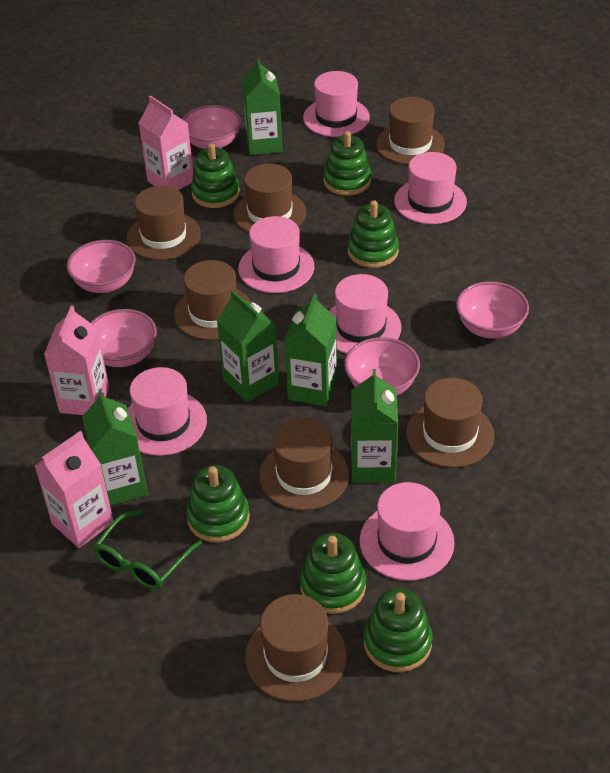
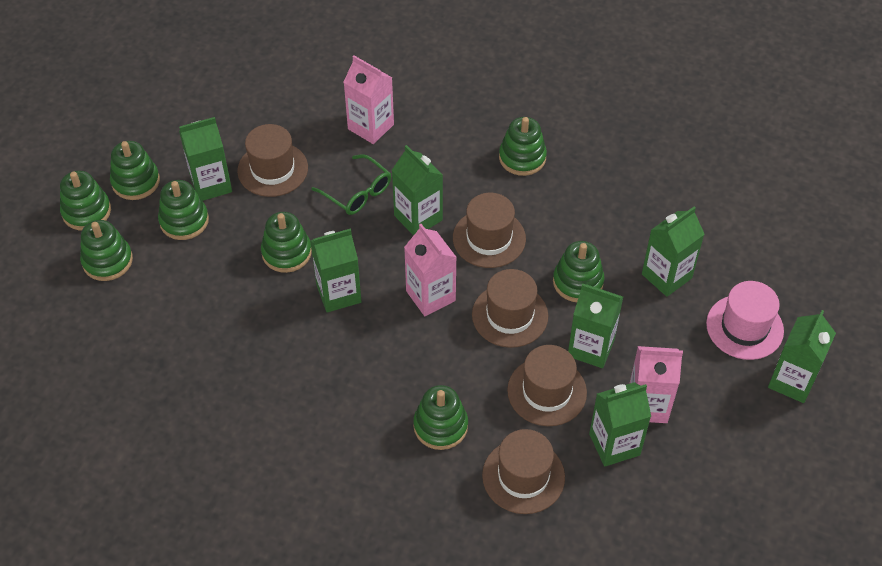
brown hat: [127,186,201,260] [174,260,251,340] [234,163,306,232] [245,594,347,702] [259,418,349,511] [376,97,445,165] [406,378,494,468] = 7 -> [237,124,308,197] [453,193,526,268] [472,269,548,348] [482,429,565,514] [507,345,587,426] = 5
green carton: [82,390,148,506] [217,290,279,402] [242,57,282,155] [285,294,337,406] [351,369,398,483] = 5 -> [179,117,232,201] [310,228,362,313] [392,145,443,236] [568,284,623,368] [589,382,651,466] [642,207,704,297] [768,310,836,403] = 7
green stacking toy: [186,465,250,543] [191,143,240,208] [300,533,366,614] [323,131,371,196] [348,200,399,268] [364,588,433,672] = 6 -> [60,171,111,231] [80,220,133,281] [110,141,160,200] [158,180,209,240] [261,212,312,273] [413,385,468,450] [499,117,547,176] [553,241,604,302] = 8
pink bowl: [67,240,136,293] [90,309,157,367] [182,105,241,149] [344,337,420,395] [456,281,529,338] = 5 -> none = 0
pink hat: [128,367,207,456] [238,216,314,293] [303,71,370,137] [329,274,401,354] [360,482,455,581] [394,152,467,224] = 6 -> [706,281,784,360] = 1

